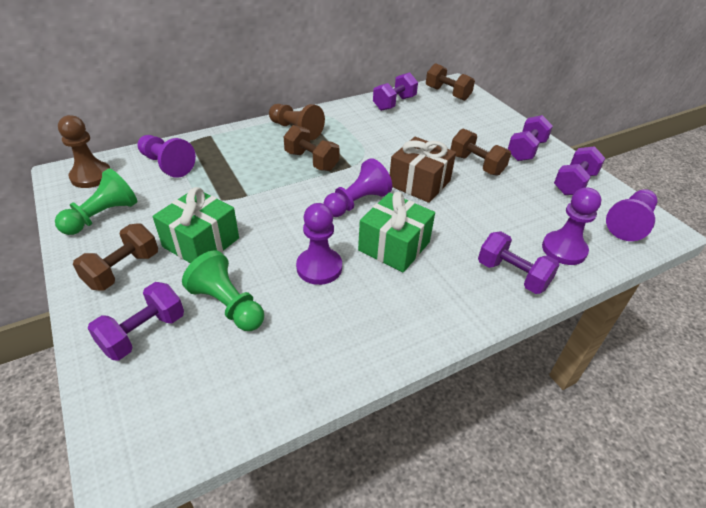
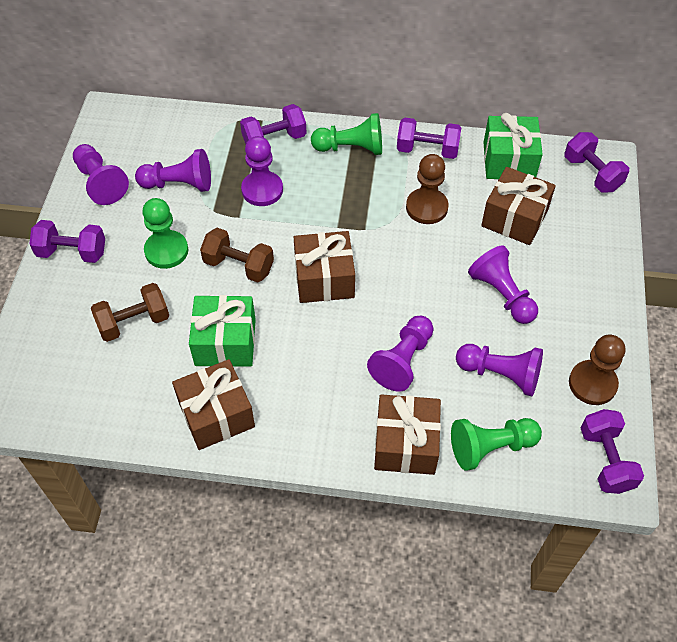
brown dumbbell: [73,223,158,291] [284,125,340,171] [426,63,475,101] [450,129,511,176] = 4 -> [91,283,169,342] [200,228,274,283] = 2
brown gift: [390,137,456,203] = 1 -> [172,359,255,450] [294,231,355,303] [374,394,441,475] [481,167,556,245] = 4
green pawn: [55,168,137,235] [182,250,264,331] = 2 -> [142,198,188,269] [311,113,382,155] [451,418,542,471] = 3
purple pawn: [137,135,196,178] [296,203,342,285] [323,158,392,217] [542,187,601,265] [606,189,657,241] = 5 -> [73,144,129,205] [135,149,211,192] [241,136,283,206] [367,316,433,392] [456,344,543,396] [468,245,538,324] = 6

